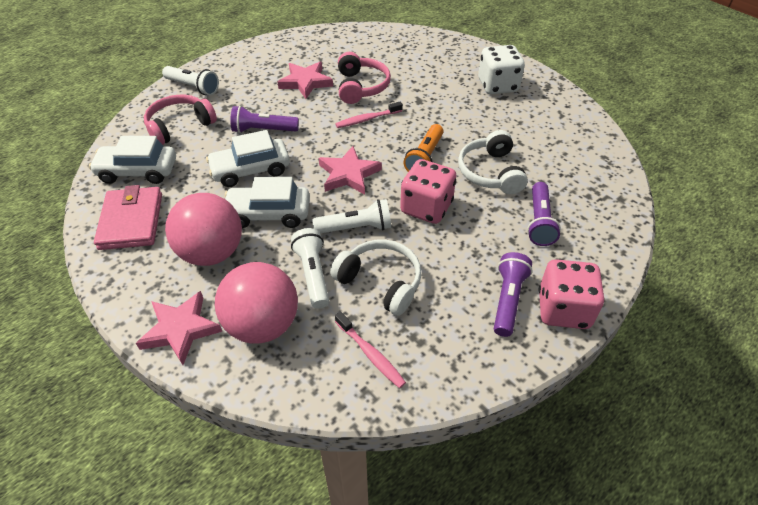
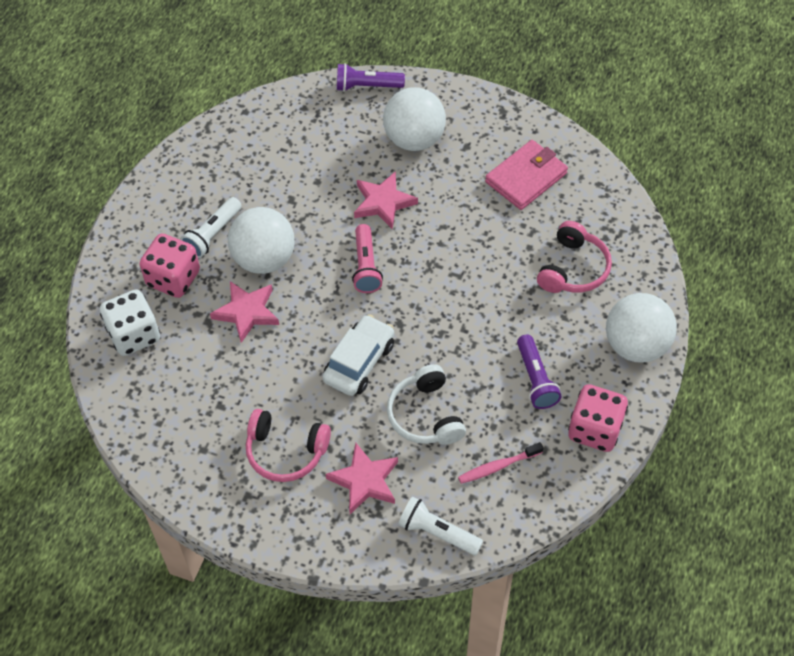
orange flashlight: [404,124,444,172] = 1 -> none = 0
pink ball: [165,193,242,266] [215,262,298,343] = 2 -> none = 0
pink flashlight: none = 0 -> [352,224,383,293] = 1
pink toothbrush: [335,102,403,128] [335,312,406,388] = 2 -> [458,442,543,484] = 1
purple flashlight: [230,106,299,133] [494,252,533,337] [527,182,561,246] = 3 -> [337,63,405,92] [517,334,561,409] = 2
white ball: none = 0 -> [228,207,295,274] [383,87,446,151] [606,293,677,363] = 3
white car: [89,136,176,184] [206,130,290,187] [225,177,310,228] = 3 -> [323,314,394,396] = 1
white flashlight: [162,66,219,95] [291,228,329,309] [312,199,391,234] = 3 -> [181,197,242,258] [398,496,483,555] = 2
white headphones: [330,239,422,316] [458,130,528,194] = 2 -> [387,364,466,445] = 1

